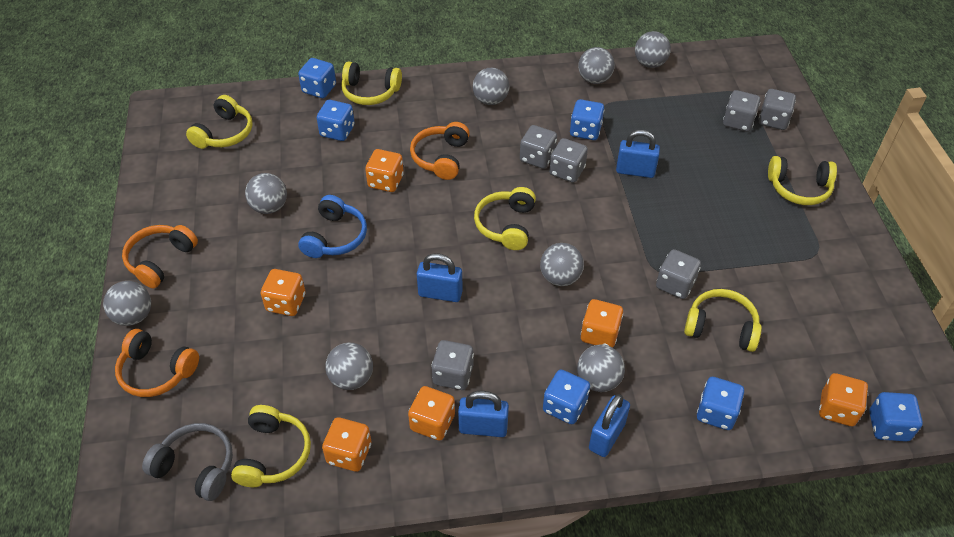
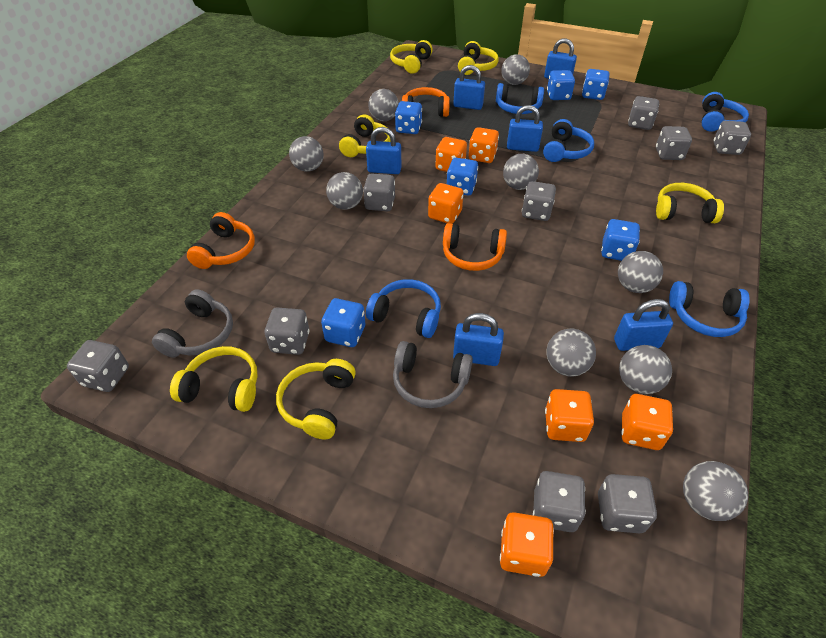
blue headphones: [298,195,367,258] = 1 -> [366,279,441,338] [496,83,544,114] [543,119,594,162] [669,281,750,337] [702,92,749,132] = 5
blue padlock: [417,253,463,302] [458,391,509,437] [589,394,630,457] [616,130,660,178] = 4 -> [366,127,402,174] [453,65,485,110] [453,313,504,366] [507,105,543,152] [544,38,577,79] [614,299,673,351] = 6
grey ball: [103,281,151,326] [245,173,287,214] [325,343,373,390] [473,68,509,105] [540,243,584,286] [577,344,625,392] [578,47,615,84] [635,31,671,68] = 8 -> [289,136,323,172] [326,172,363,210] [368,89,399,121] [501,54,530,85] [503,154,539,190] [546,329,596,376] [618,251,663,293] [619,345,672,394] [683,461,748,521] = 9
grey dice: [431,340,474,390] [520,125,557,169] [549,138,588,183] [656,249,701,299] [723,90,760,132] [759,89,796,130] = 6 -> [67,340,129,392] [265,307,309,355] [363,173,395,211] [522,181,556,221] [533,471,586,532] [598,474,657,533] [628,96,659,130] [656,126,692,160] [713,121,751,155] = 9
grey headphones: [142,423,233,501] = 1 -> [152,289,233,358] [393,341,473,408] = 2

